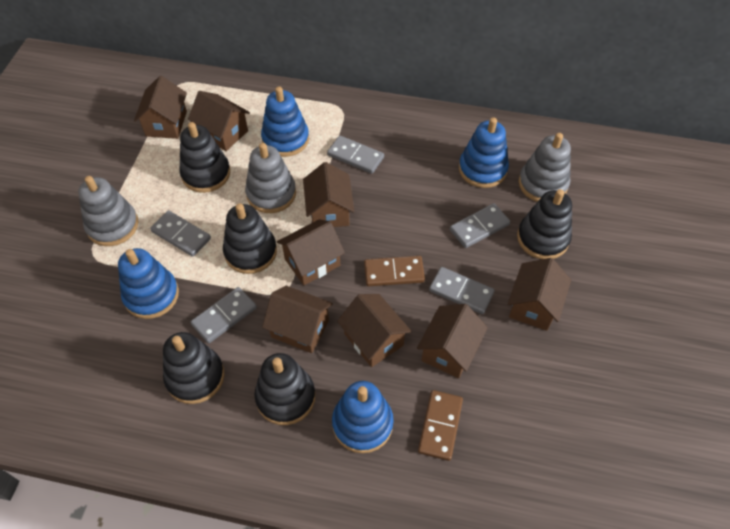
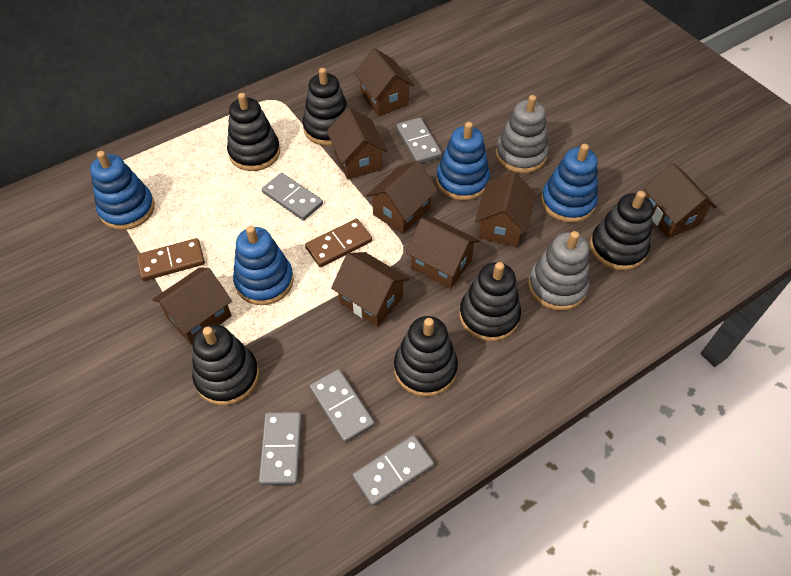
black stacking toy: [163,332,225,404] [179,122,230,193] [223,203,277,274] [254,353,316,425] [517,189,572,259] = 5 -> [192,324,259,405] [227,93,280,171] [303,68,348,146] [394,316,458,397] [459,262,521,341] [590,191,653,271] = 6
grey stacking toy: [78,176,138,246] [245,143,296,213] [519,133,571,202] = 3 -> [495,95,548,173] [528,231,590,311] = 2

